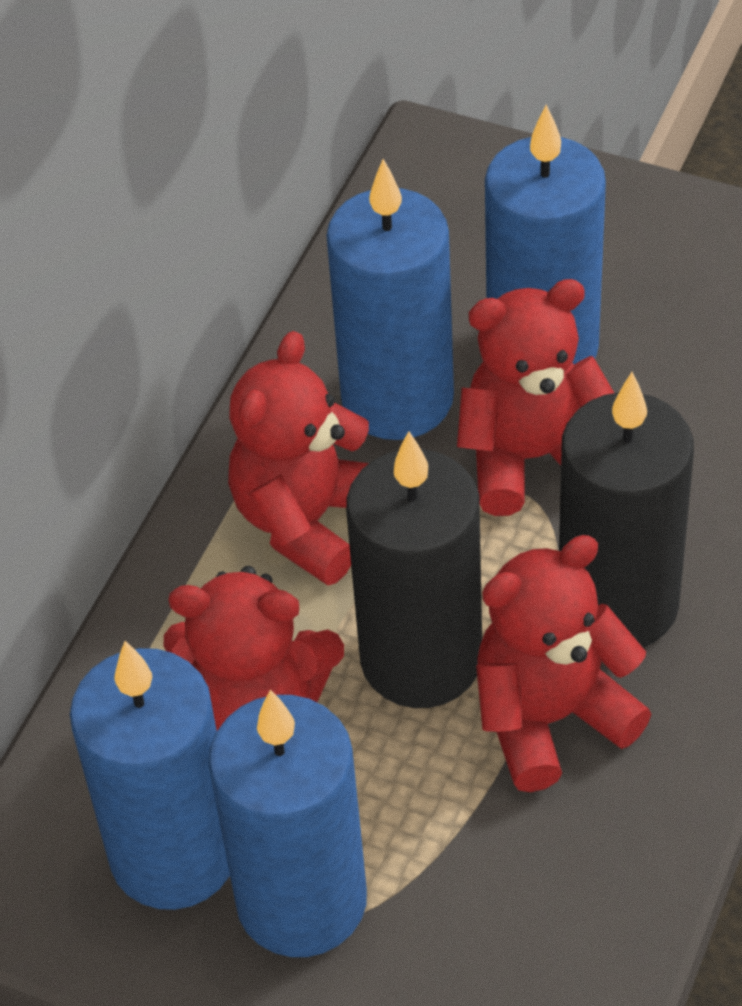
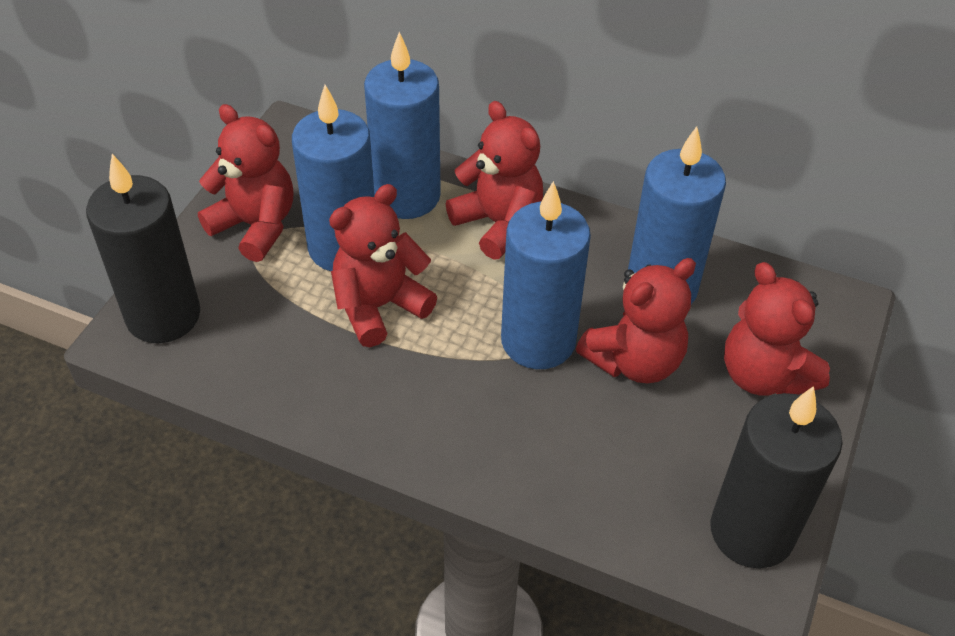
red teddy bear: [164,566,344,731] [228,331,369,586] [457,279,614,516] [476,535,651,792] = 4 -> [198,104,294,262] [329,184,437,347] [446,101,543,260] [576,258,696,384] [724,262,830,396] = 5

